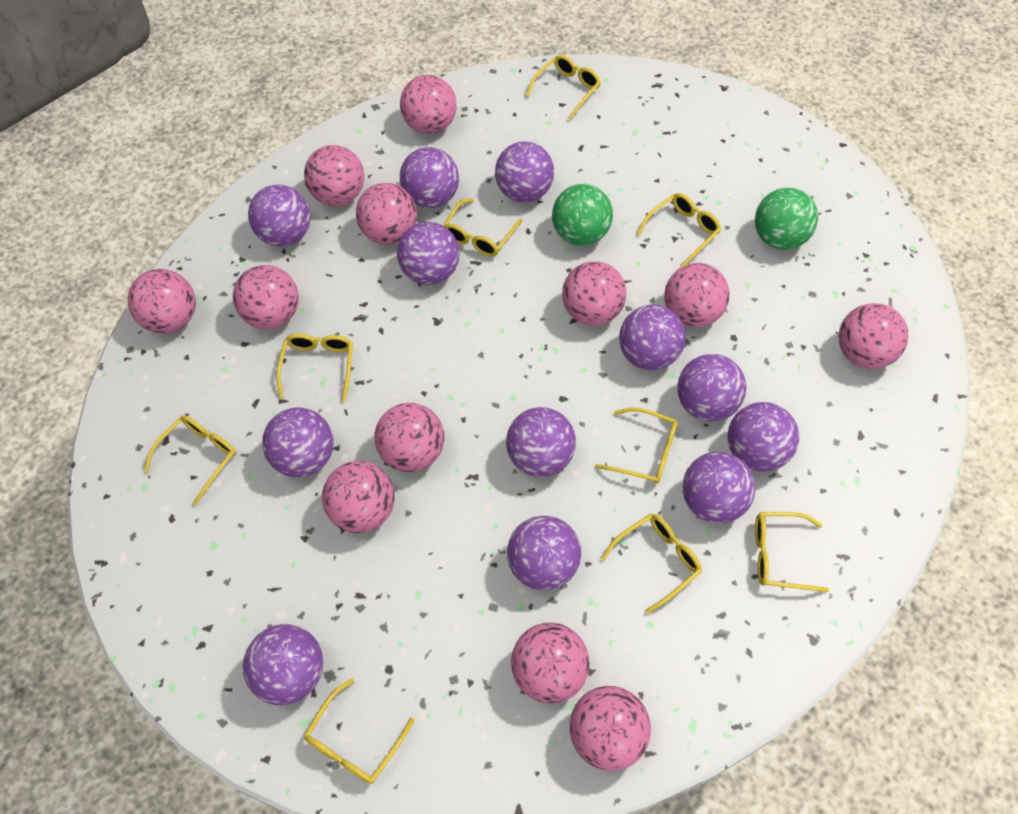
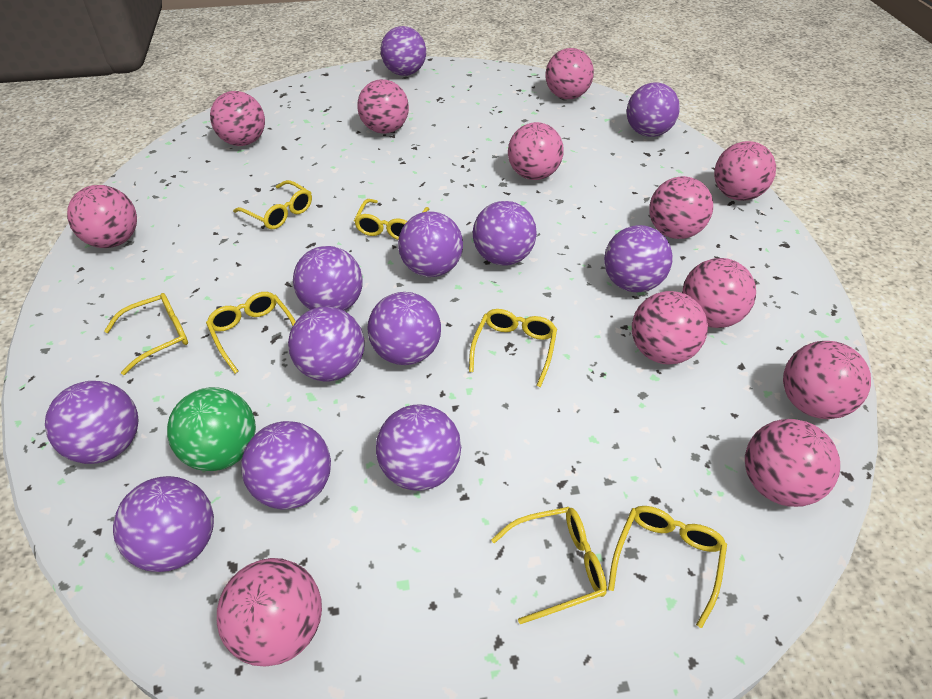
green ball: [552,184,613,246] [755,188,818,250] = 2 -> [167,387,256,471] = 1
yellow glasses: [144,415,236,506] [277,333,353,401] [304,679,414,784] [443,198,523,257] [526,55,601,120] [595,407,678,484] [601,514,702,614] [637,193,722,267] [755,512,829,592] = 9 -> [104,293,188,375] [206,292,296,374] [233,180,312,229] [354,199,430,240] [469,309,557,387] [491,507,607,624] [608,506,727,628] = 7

